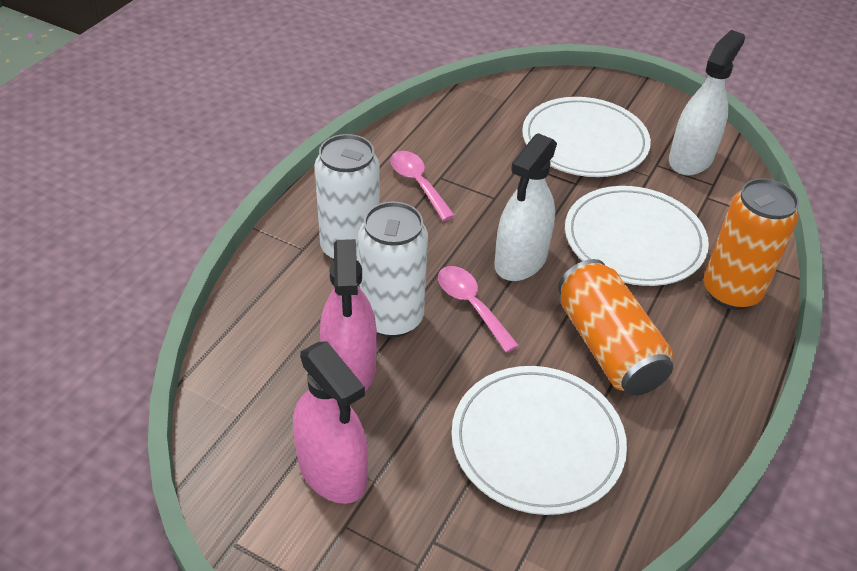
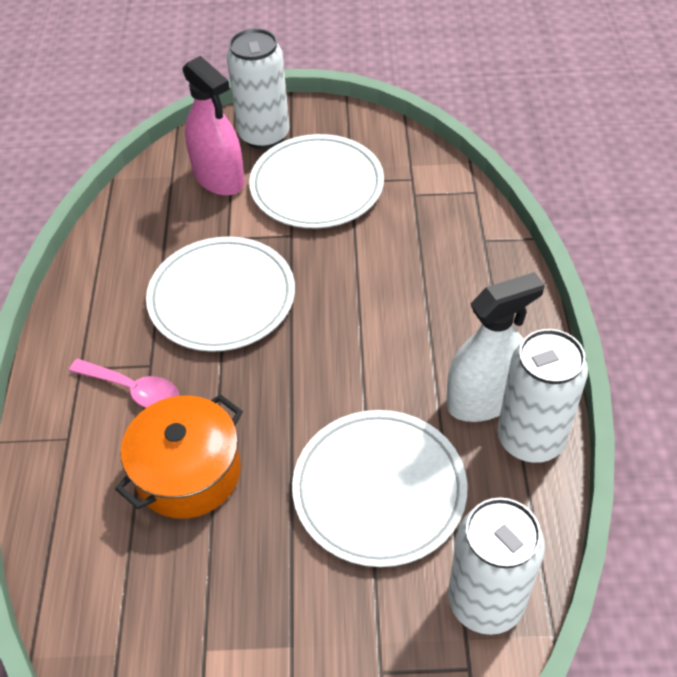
orange can: [558,259,673,396] [704,178,799,310] = 2 -> none = 0
orange pot: none = 0 -> [115,394,243,519] = 1
pink spoon: [390,151,455,221] [438,266,519,353] = 2 -> [69,359,179,408] = 1
pink spray bottle: [293,341,368,504] [320,239,377,391] = 2 -> [183,56,245,196] = 1
white can: [315,134,380,262] [358,201,428,338] = 2 -> [227,28,290,149] [448,498,545,635] [497,329,588,463] = 3
white spray bottle: [494,133,557,281] [669,30,745,175] = 2 -> [446,272,545,422] = 1

